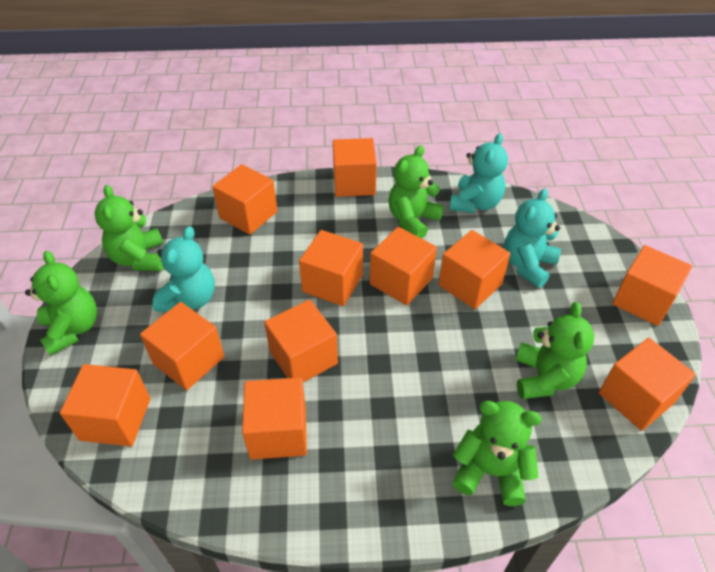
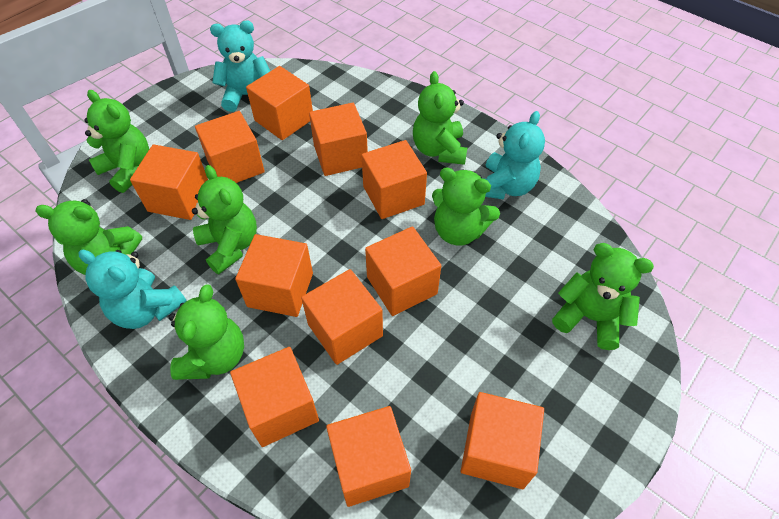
green teddy bear: [25,251,97,356] [94,185,163,271] [388,145,444,239] [452,401,542,506] [515,302,594,399] = 5 -> [35,199,142,275] [84,90,149,193] [169,284,244,380] [192,165,257,275] [413,71,467,165] [432,167,500,246] [552,243,654,350] = 7

